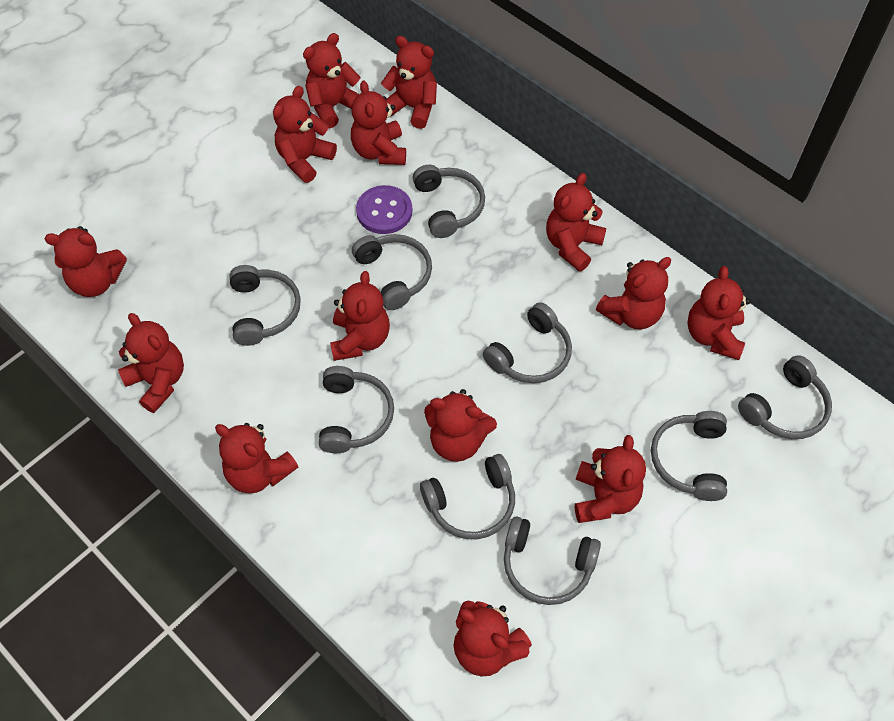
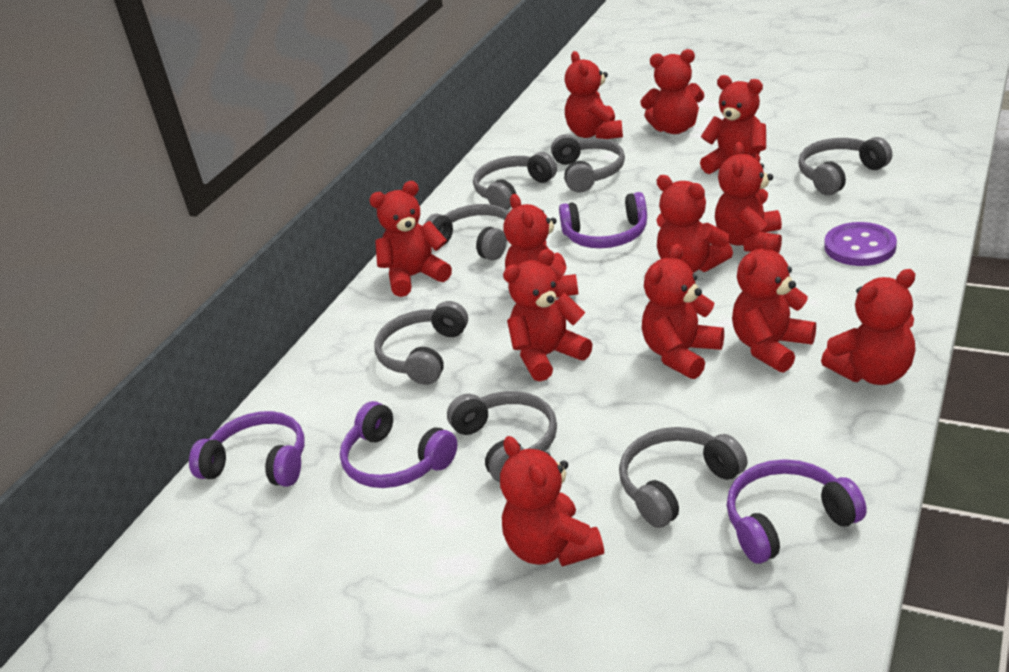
grey headphones: [229,265,301,346] [319,366,394,453] [352,234,432,310] [413,164,485,238] [420,454,515,539] [483,302,572,383] [504,517,601,605] [651,411,727,501] [738,355,832,439] = 9 -> [375,301,468,385] [425,204,509,261] [447,391,557,482] [473,152,557,210] [551,134,625,193] [619,427,748,528] [798,137,892,195] = 7
purple headphones: none = 0 -> [189,411,305,487] [340,401,457,488] [559,192,647,248] [727,459,867,564] = 4
red teddy bear: [45,226,127,297] [118,313,184,413] [215,423,299,494] [273,86,337,183] [303,33,361,128] [330,271,390,361] [351,80,406,165] [381,36,437,129] [424,389,497,462] [453,601,532,677] [546,173,606,272] [575,435,646,523] [596,257,671,329] [687,266,751,360] = 14 -> [369,181,452,297] [500,436,604,567] [503,194,579,298] [503,249,593,381] [565,51,623,139] [640,49,704,134] [642,244,724,379] [656,175,733,273] [700,75,766,174] [715,142,782,253] [732,235,816,373] [821,269,916,385] = 12

